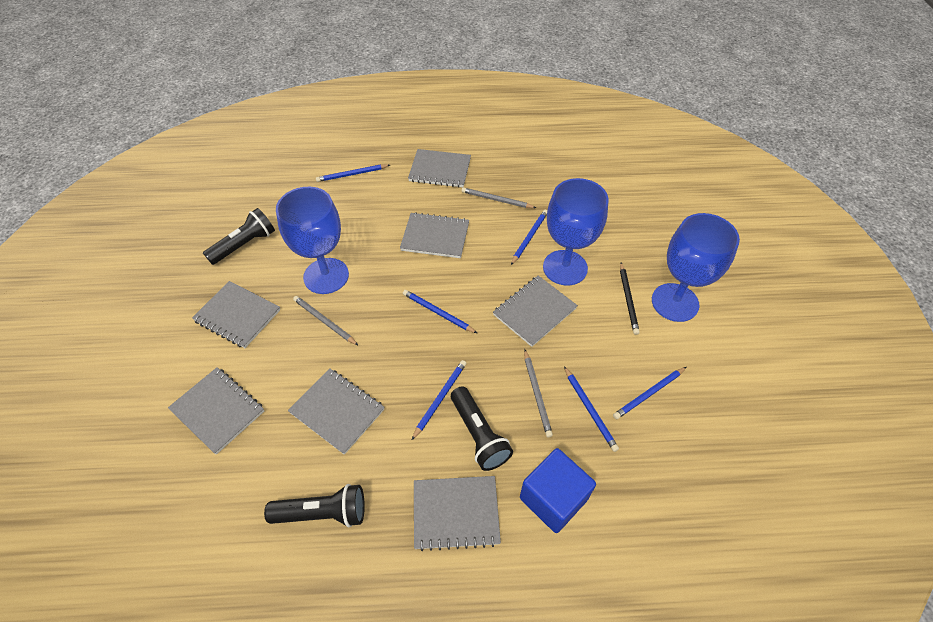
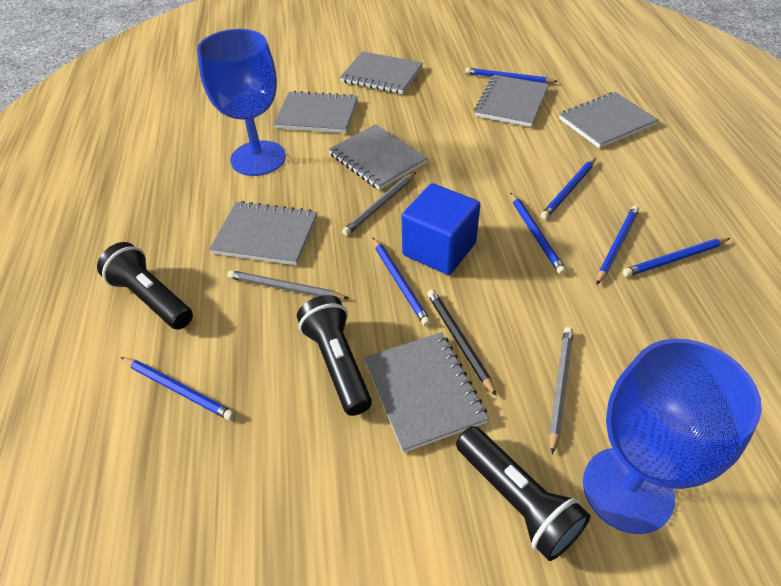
blue goblet: [276,187,349,294] [543,178,609,286] [652,213,740,322] = 3 -> [197,29,286,176] [583,339,762,534] = 2
blue pencil: [316,164,390,182] [403,290,477,333] [412,360,467,440] [511,210,547,265] [564,366,619,452] [613,367,686,419] = 6 -> [121,357,235,421] [373,238,431,326] [465,67,558,83] [510,192,566,275] [540,158,596,220] [597,206,639,284] [623,238,730,277] = 7

